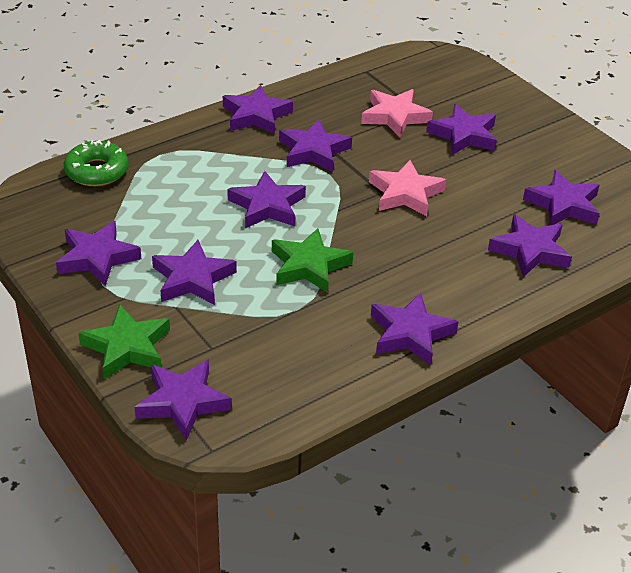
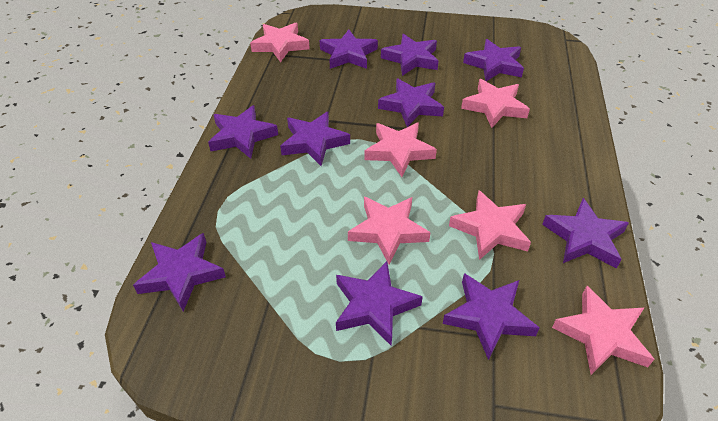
green donut: [63,140,129,186] = 1 -> none = 0
green star: [78,305,170,379] [272,228,353,293] = 2 -> none = 0
pink star: [361,89,433,137] [369,160,446,216] = 2 -> [250,23,310,62] [348,197,430,264] [364,122,437,177] [449,190,531,260] [461,79,530,128] [552,286,654,375] = 6

